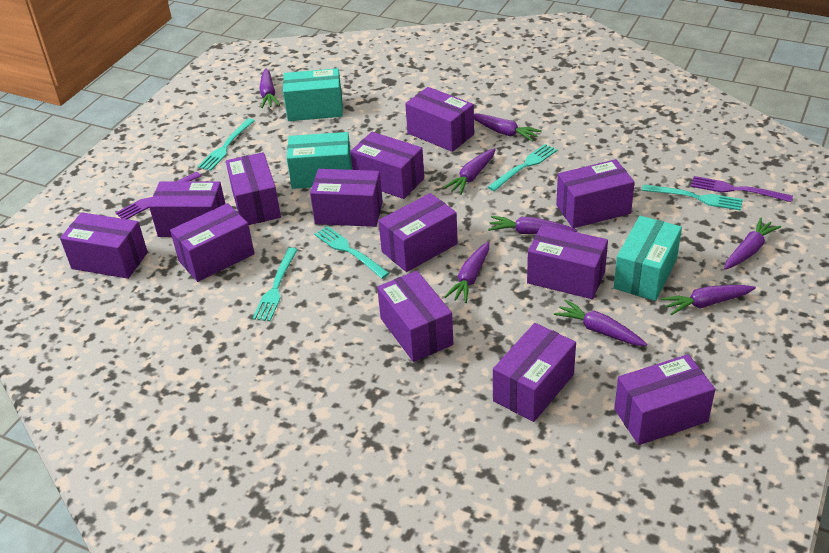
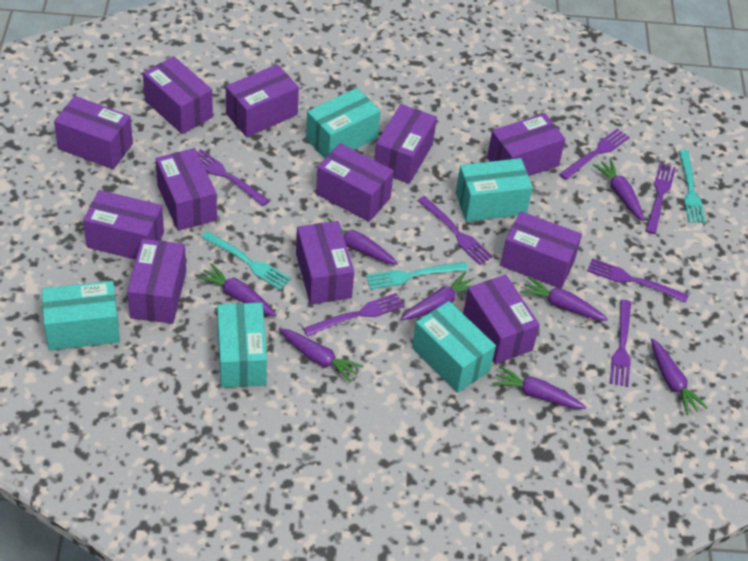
purple box: [60,212,148,279] [149,181,225,237] [170,203,255,282] [226,152,281,225] [310,169,383,227] [350,132,424,199] [377,271,453,362] [378,193,458,272] [405,87,474,152] [493,323,576,422] [527,225,608,299] [556,159,635,228] [614,354,715,445] = 13 -> [54,96,133,169] [83,190,164,260] [127,239,186,324] [143,56,213,134] [156,148,217,231] [226,64,299,137] [296,221,354,304] [316,143,394,222] [374,104,437,184] [463,275,540,364] [487,113,565,176] [500,211,582,289] = 12
purple fork: [116,172,201,219] [691,176,793,202] = 2 -> [197,149,270,206] [303,293,404,336] [417,196,493,265] [559,128,630,180] [587,258,689,303] [610,300,631,387] [646,163,676,234] = 7
turquoise box: [283,68,343,121] [287,132,352,189] [614,216,682,301] = 3 -> [41,281,120,350] [217,303,267,388] [306,88,381,158] [412,301,496,393] [456,158,533,222] = 5
turquoise fork: [198,118,255,171] [253,248,298,321] [314,226,389,279] [488,144,557,191] [642,184,743,211] = 5 -> [201,231,291,290] [366,262,468,289] [679,150,705,223] = 3

